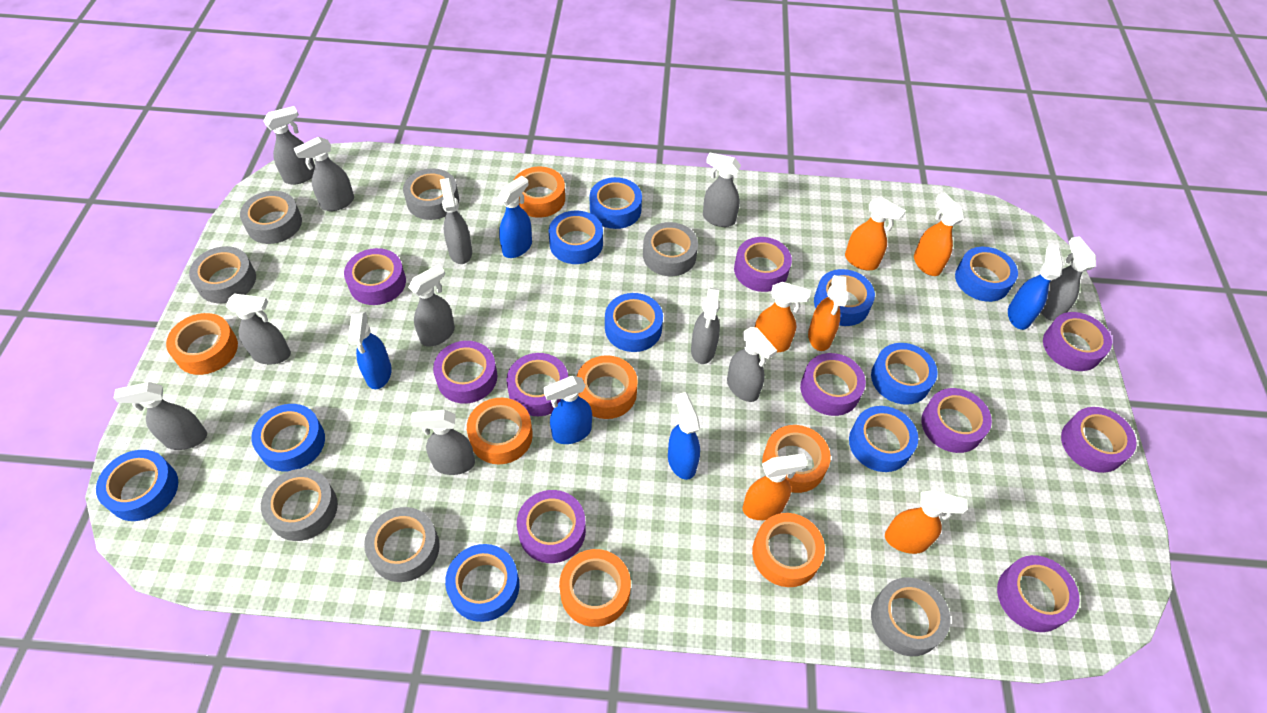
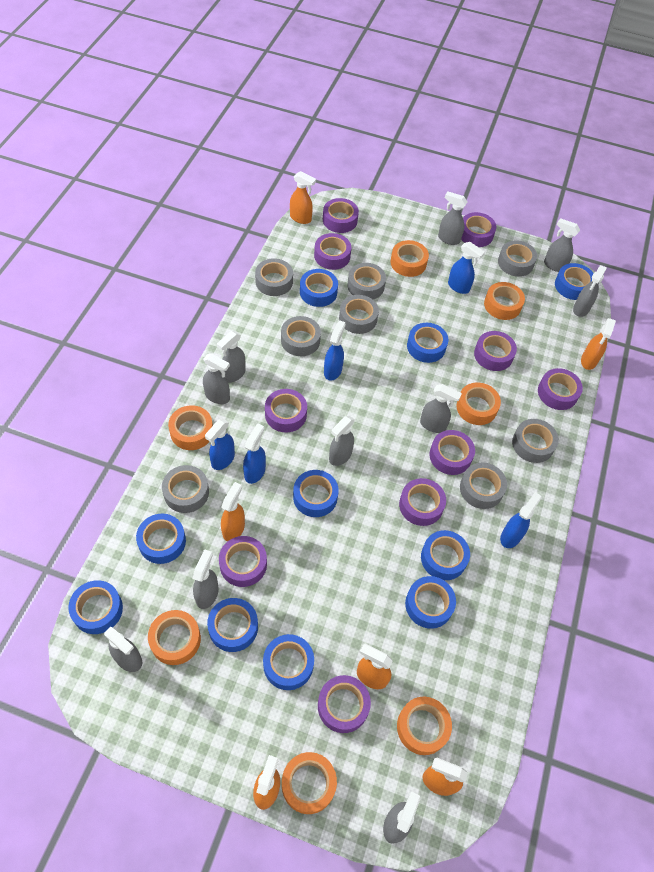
grey spray bottle: [114,382,207,450] [226,294,291,364] [263,106,315,185] [294,137,354,211] [408,264,455,347] [411,410,475,475] [440,178,472,264] [691,288,720,364] [703,153,741,227] [727,327,777,402] [1040,236,1096,321] = 11 -> [104,627,142,672] [192,549,218,609] [203,353,230,404] [217,331,245,383] [329,416,355,466] [383,792,421,844] [420,384,462,433] [438,192,467,245] [544,218,580,272] [573,265,607,317] = 10
grey tape: [189,246,256,303] [240,191,302,244] [261,469,338,541] [364,507,440,582] [403,168,459,220] [643,222,698,276] [871,577,951,656] = 7 -> [162,465,209,513] [255,258,293,296] [281,316,321,356] [339,295,379,334] [348,263,386,299] [460,462,507,509] [498,240,537,277] [512,419,559,463] = 8

